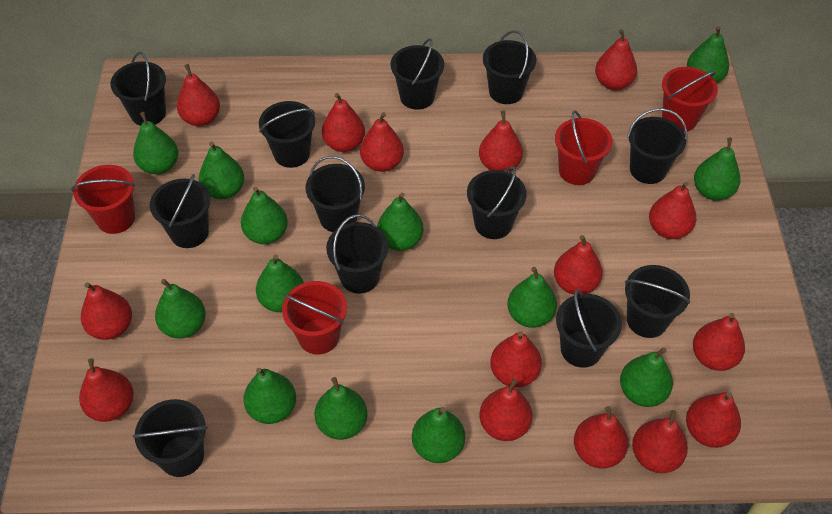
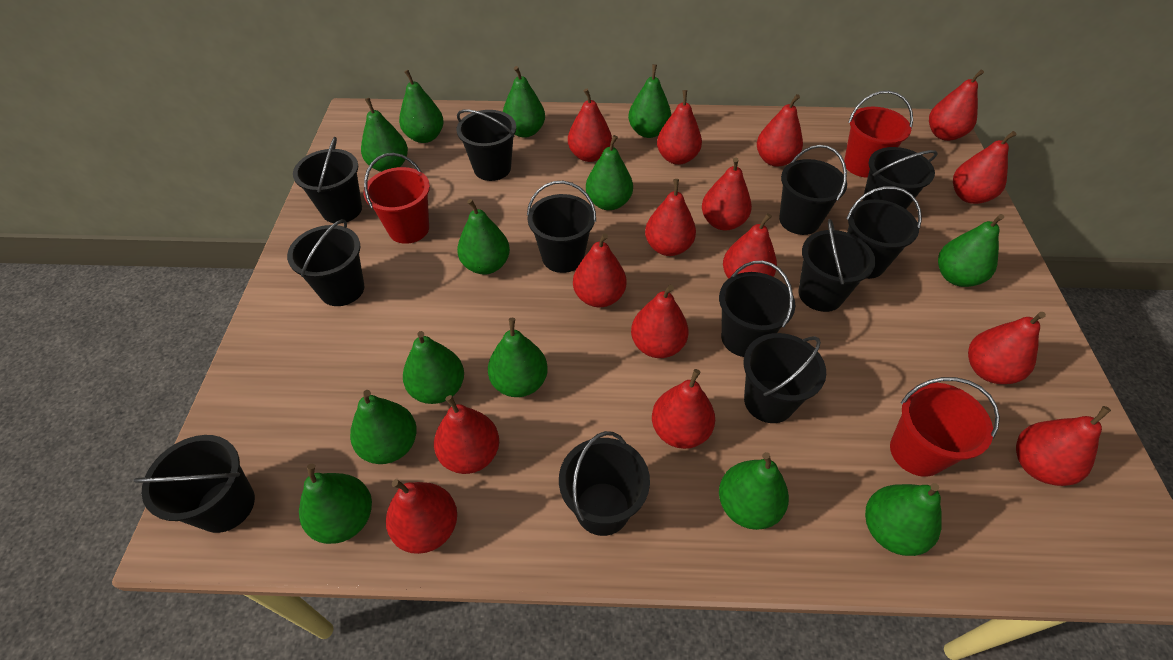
red bucket: [71,165,135,234] [282,281,347,355] [555,110,612,185] [662,67,718,132] = 4 -> [363,153,430,244] [844,91,913,177] [890,377,1000,477] = 3

